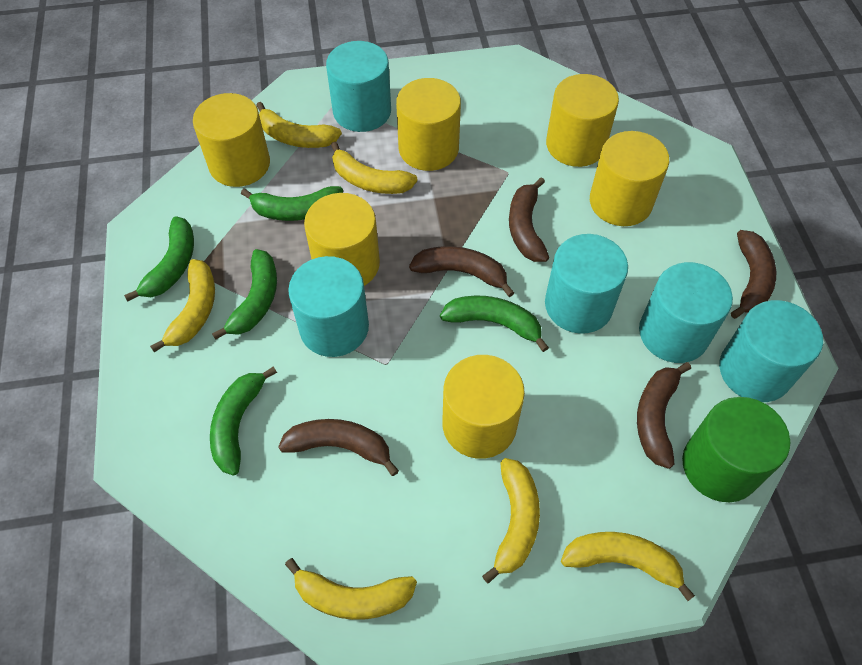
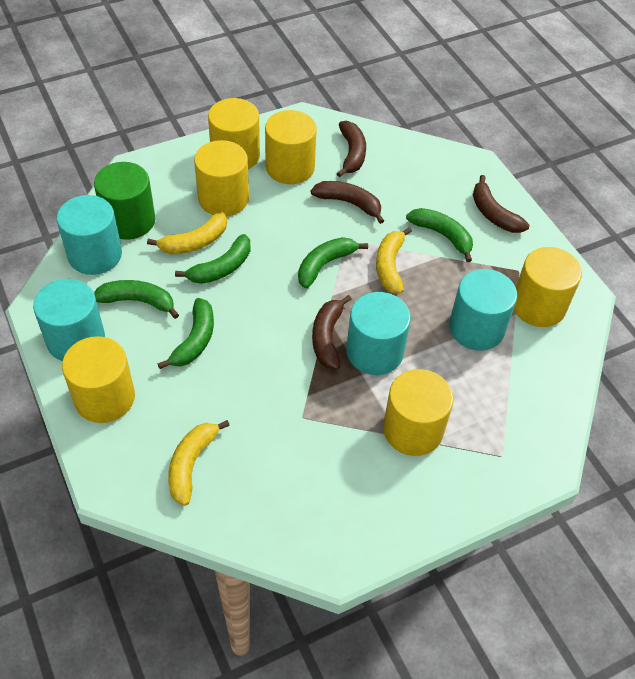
brown banana: [278,419,399,476] [409,246,515,297] [509,177,549,262] [637,362,691,469] [731,230,776,319] = 5 -> [311,181,384,224] [312,295,352,370] [337,121,366,177] [473,175,529,233] = 4
turquoise cylinder: [288,256,369,357] [326,41,391,132] [545,234,628,334] [639,262,733,363] [719,300,823,402] = 5 -> [33,279,105,361] [57,195,122,275] [346,292,411,375] [449,269,517,351] = 4
yellow banana: [150,259,215,352] [256,102,342,148] [285,558,417,620] [331,142,418,194] [482,458,540,584] [561,532,695,601] = 6 -> [147,212,227,254] [168,420,230,506] [376,227,412,293] = 3

